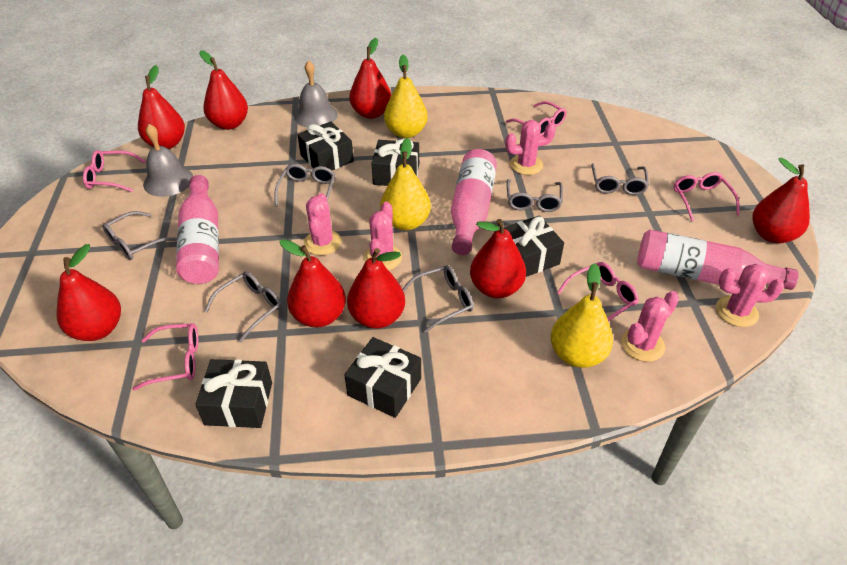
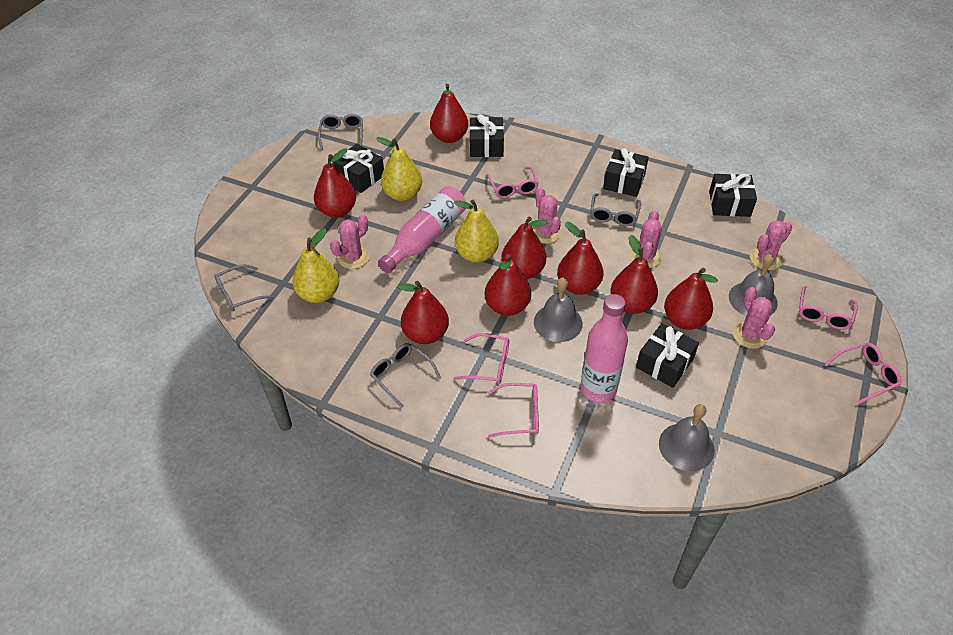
grey bell: [143,124,193,197] [294,60,338,127] = 2 -> [534,277,583,342] [659,404,715,471] [729,254,778,316] = 3
grey glasses: [102,211,177,260] [204,272,282,343] [274,164,335,207] [402,265,474,333] [506,179,563,212] [591,164,649,195] = 6 -> [214,264,275,311] [318,114,363,150] [370,343,441,408] [590,193,641,226] = 4
pink bottle: [176,175,219,284] [451,149,497,255] [637,230,799,290] = 3 -> [378,186,466,273] [581,294,628,403] = 2

